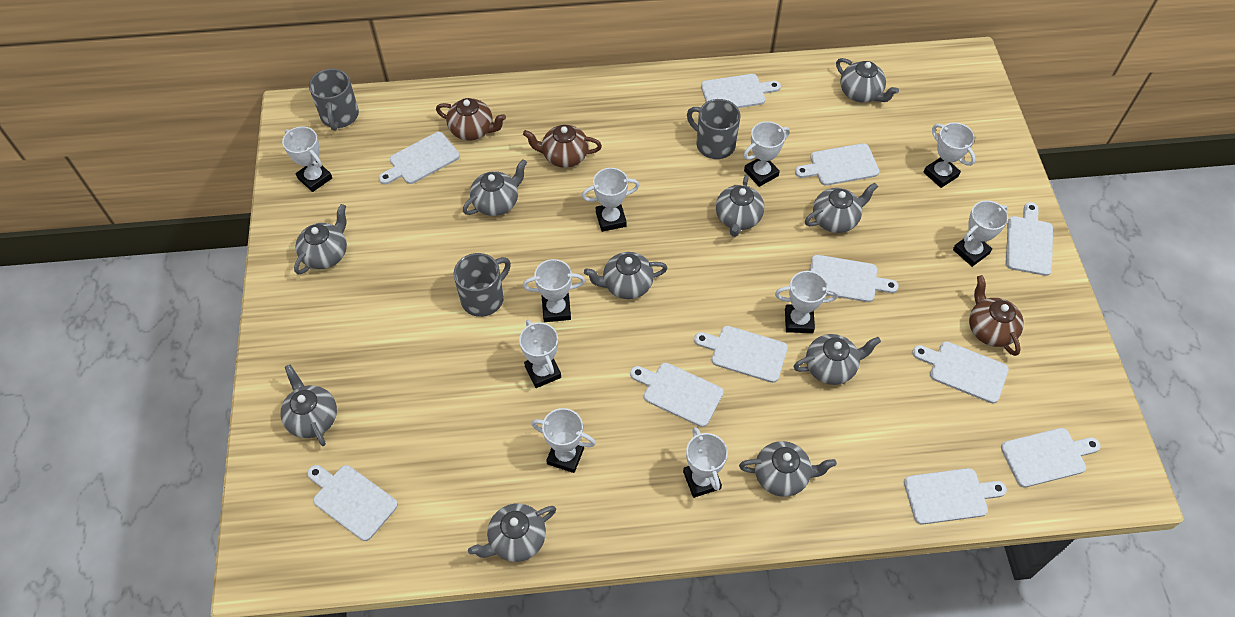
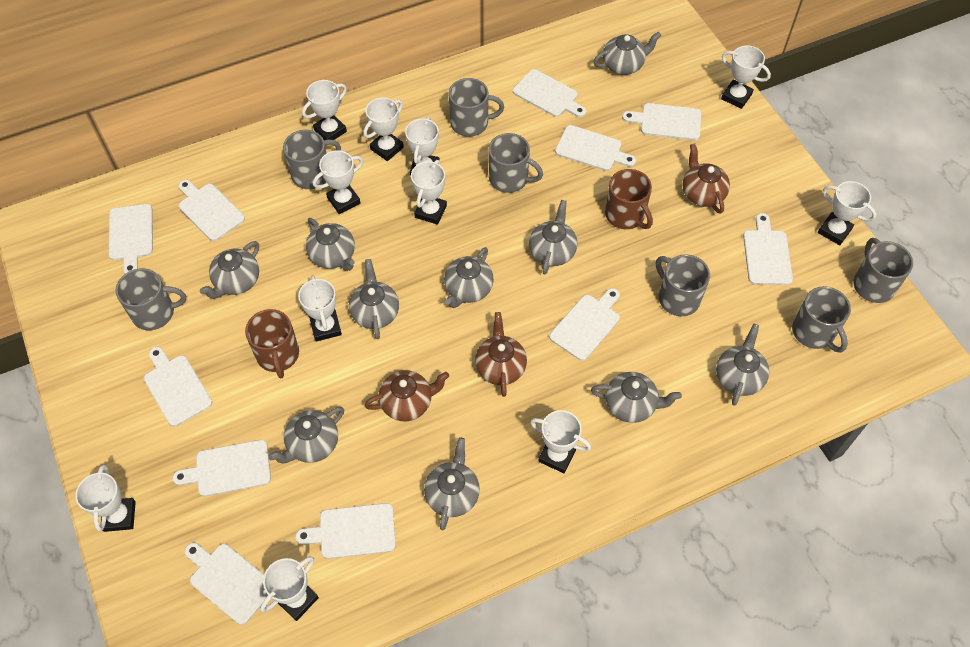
brown mug: none = 0 -> [245,309,299,379] [605,169,653,229] = 2
grey mug: [309,69,359,131] [454,253,511,317] [687,99,740,159] = 3 -> [116,268,186,330] [283,130,341,189] [449,78,504,137] [488,133,543,193] [656,254,710,316] [792,286,851,353] [853,238,913,303] = 7
white trophy: [282,126,332,192] [519,320,561,388] [523,259,585,322] [531,408,596,473] [582,168,640,232] [683,427,728,498] [743,121,790,187] [775,271,838,333] [924,122,976,188] [953,200,1008,267] = 10 -> [75,465,136,532] [260,556,319,621] [298,275,342,342] [302,80,347,140] [313,150,363,214] [363,97,404,161] [405,117,440,176] [411,160,447,225] [530,410,591,473] [721,45,771,109] [818,181,877,245] = 11

